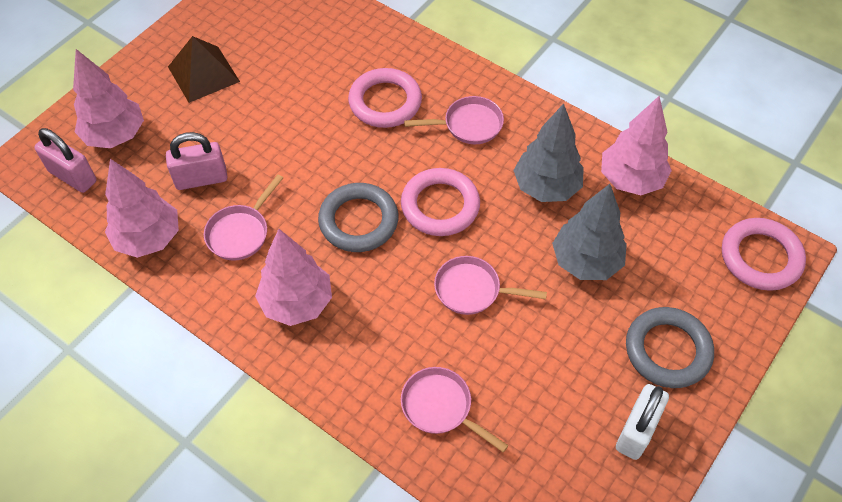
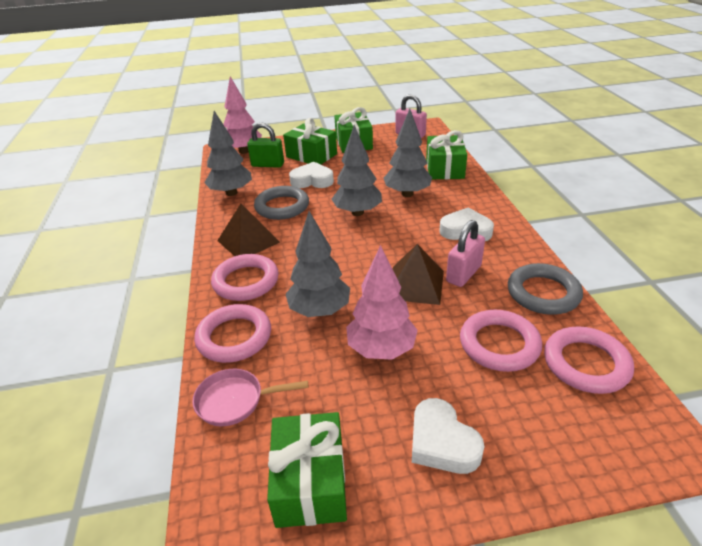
brown pyramid: [168,36,240,103] = 1 -> [217,204,280,256] [393,244,444,305] = 2
green gift: none = 0 -> [267,412,347,528] [283,118,337,164] [334,107,373,153] [426,130,467,179] = 4
green padlock: none = 0 -> [247,122,284,168] = 1
grey tree: [513,104,584,202] [552,184,627,280] = 2 -> [205,111,252,196] [286,211,350,317] [332,125,382,216] [384,109,432,197] = 4
pink pan: [204,174,283,261] [401,367,509,452] [404,96,504,144] [434,256,547,315] = 4 -> [192,369,308,426] = 1
pink ring: [348,68,422,128] [401,168,480,236] [722,218,806,291] = 3 -> [194,304,271,363] [211,254,279,301] [460,310,542,372] [544,327,634,394] = 4
pink tree: [73,49,144,148] [105,159,179,258] [255,229,332,326] [601,96,672,195] = 4 -> [223,77,262,154] [346,245,418,360] = 2
white heart: none = 0 -> [289,162,334,188] [412,398,484,474] [439,207,494,241] = 3
white padlock: [616,384,669,460] = 1 -> none = 0

